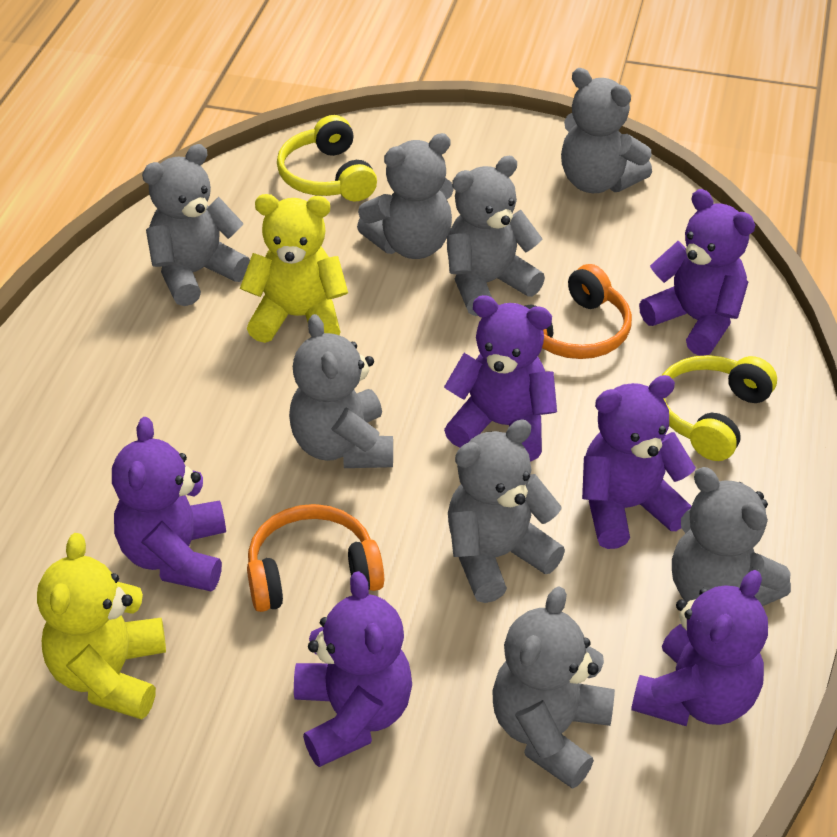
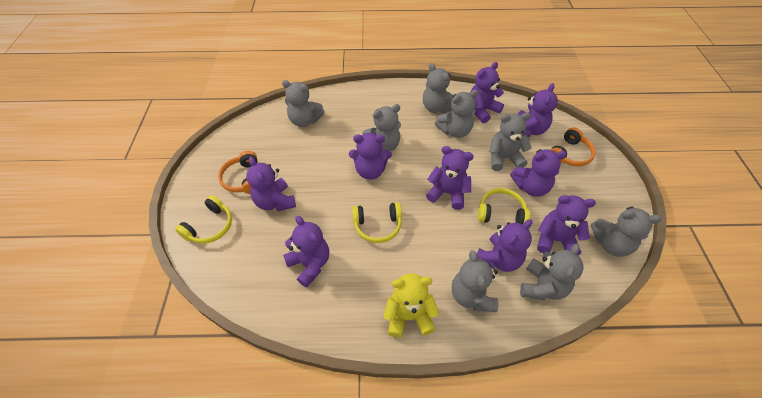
purple teddy bear: [112,417,226,592] [294,571,412,767] [444,295,557,462] [582,375,696,549] [631,570,768,726] [639,189,755,356] = 6 -> [246,157,296,211] [283,216,329,288] [349,133,392,180] [426,146,474,210] [470,62,504,123] [477,219,532,272] [510,149,567,197] [518,83,558,137] [537,195,596,256] = 9
yellow headphones: [277,115,377,201] [661,355,777,461] = 2 -> [175,195,232,244] [352,202,402,243] [478,188,530,224] = 3
yellow teddy bear: [37,533,166,720] [240,194,348,343] = 2 -> [383,273,439,338] = 1

